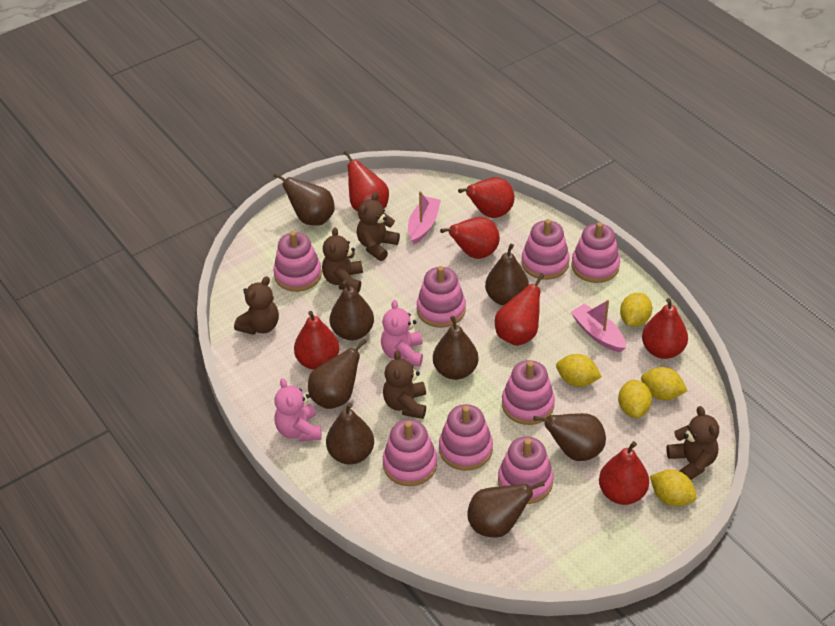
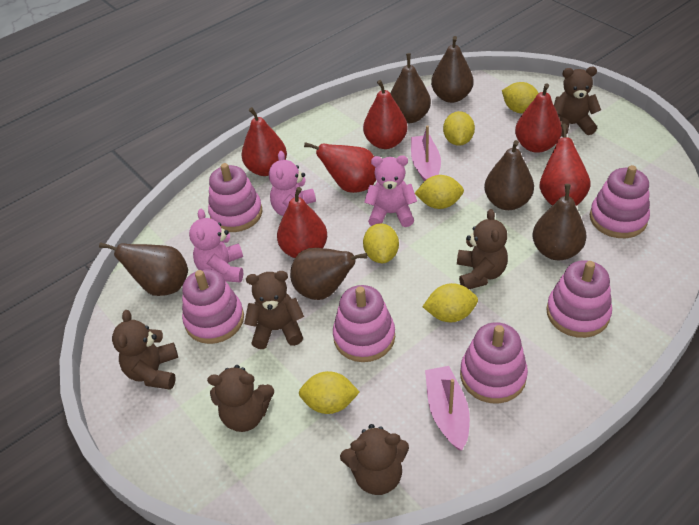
brown pear: [273,173,335,226] [308,339,367,409] [326,403,374,465] [330,280,374,340] [433,316,478,380] [467,481,545,538] [485,244,529,306] [533,413,606,461] = 8 -> [99,242,188,296] [290,248,368,300] [390,53,431,123] [431,36,474,103] [484,140,534,210] [533,184,587,260] = 6
brown teddy bear: [234,276,279,335] [322,227,363,293] [357,192,400,261] [383,350,426,419] [666,406,719,480] = 5 -> [112,310,178,390] [207,365,274,432] [244,271,304,349] [340,424,409,495] [457,209,508,289] [554,67,601,137] = 6
pink stacking toy: [273,231,322,292] [383,419,437,486] [417,266,466,328] [439,404,493,471] [498,436,553,504] [502,360,555,425] [521,219,570,280] [571,222,620,283] = 8 -> [182,269,244,344] [208,163,263,232] [333,285,395,362] [460,322,528,404] [546,260,612,338] [590,165,650,238] = 6
pink teddy bear: [274,378,321,441] [381,300,423,367] = 2 -> [189,209,243,282] [269,151,316,216] [364,155,417,227] = 3
red pear: [294,311,339,370] [343,150,389,211] [440,217,500,259] [458,177,514,218] [495,273,545,346] [599,441,649,505] [642,298,688,359] = 7 -> [241,107,287,176] [277,187,327,258] [304,142,376,193] [363,80,408,149] [515,83,562,153] [540,124,591,206] = 6
yellow lemon: [556,354,602,387] [618,380,652,418] [620,293,652,327] [641,367,688,400] [650,470,697,506] = 5 -> [299,371,360,414] [363,223,399,263] [415,175,464,209] [423,283,478,322] [443,111,475,146] [502,82,538,114] = 6

